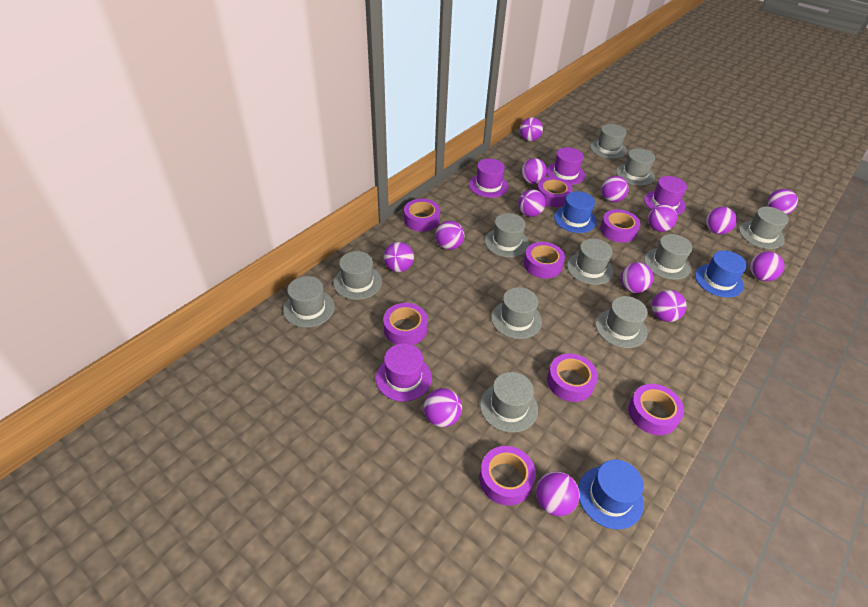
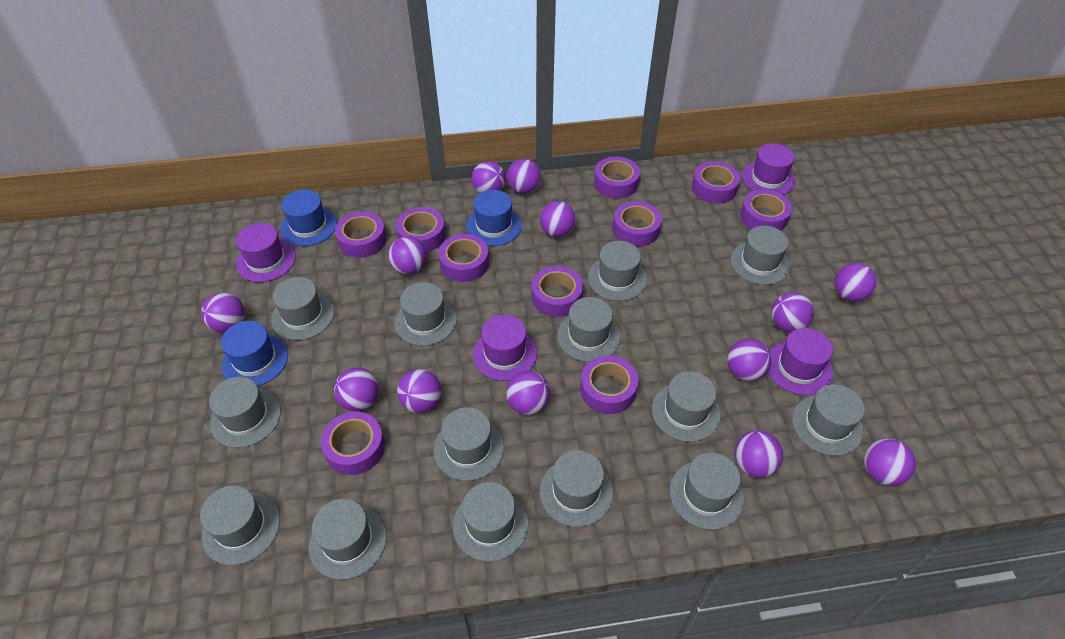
grey hat: [283,276,335,328] [334,251,382,300] [480,372,538,433] [485,213,529,257] [491,287,542,339] [567,238,614,285] [590,124,627,159] [596,296,648,348] [616,148,655,186] [644,234,693,280] [739,207,789,249] = 11 -> [200,485,280,565] [209,377,281,448] [271,277,334,340] [309,499,387,580] [394,282,457,346] [433,407,504,481] [453,482,528,562] [540,450,613,527] [557,297,620,362] [588,241,647,301] [652,371,721,442] [669,453,744,530] [730,226,790,285] [792,384,865,456] = 14
purple ball: [384,242,414,272] [424,388,462,427] [436,221,465,250] [518,189,546,217] [520,117,543,141] [521,158,547,184] [536,471,580,516] [601,176,629,202] [621,262,653,293] [648,204,677,232] [652,290,687,322] [706,207,737,234] [750,251,784,281] [767,189,798,215] = 14 -> [201,293,245,333] [334,368,379,411] [388,236,427,275] [397,369,441,413] [472,161,506,193] [506,371,550,415] [507,159,541,194] [540,201,576,238] [727,339,772,381] [735,430,783,478] [771,292,814,332] [834,263,877,302] [864,438,916,486] = 13
purple tape: [383,303,428,345] [404,199,440,232] [479,446,536,506] [524,242,565,279] [537,177,573,207] [547,353,598,402] [600,209,641,243] [628,384,684,435] = 8 -> [321,412,385,475] [335,212,386,258] [396,207,446,252] [439,234,489,282] [532,266,583,317] [580,356,638,414] [594,157,640,198] [613,201,662,247] [692,161,740,204] [740,190,792,231] = 10

